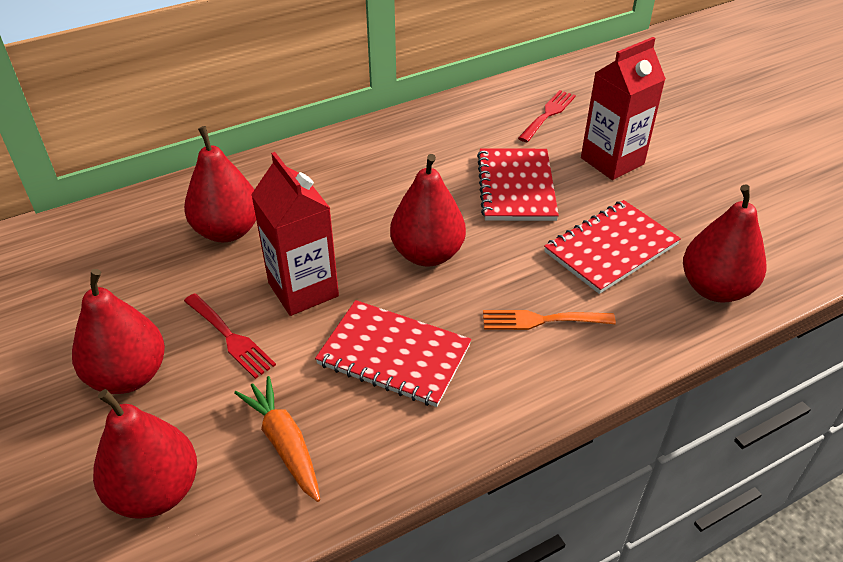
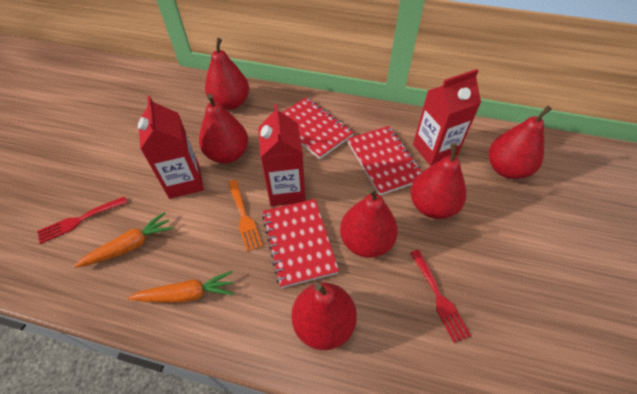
orange carrot: [234,376,320,502] = 1 -> [74,212,173,268] [128,271,234,303] = 2
red carton: [251,152,339,316] [581,37,666,180] = 2 -> [138,96,204,199] [258,104,306,207] [413,69,481,166] = 3
red pear: [72,269,165,394] [93,389,197,519] [184,126,256,242] [390,154,466,267] [683,185,766,303] = 5 -> [199,94,248,163] [205,38,249,110] [291,283,357,350] [340,187,398,258] [411,143,466,219] [489,106,552,179] = 6

